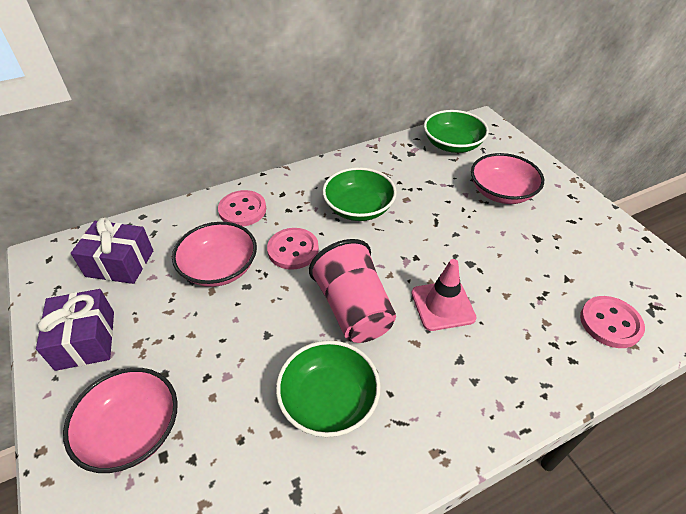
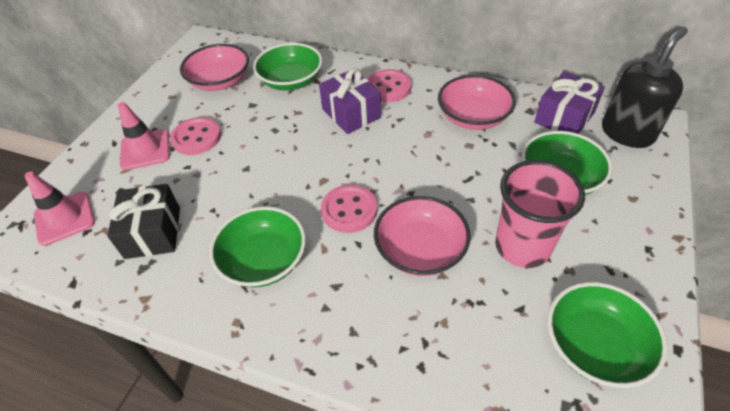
black gift: none = 0 -> [107,184,180,259] = 1
black soap dispenser: none = 0 -> [602,27,688,148] = 1
green bowl: [276,340,381,437] [322,167,397,221] [424,110,489,153] = 3 -> [209,206,306,288] [253,43,322,91] [521,131,613,195] [548,282,668,388] = 4
pink traffic cone: [411,259,477,331] = 1 -> [24,172,95,246] [118,102,170,170] = 2

